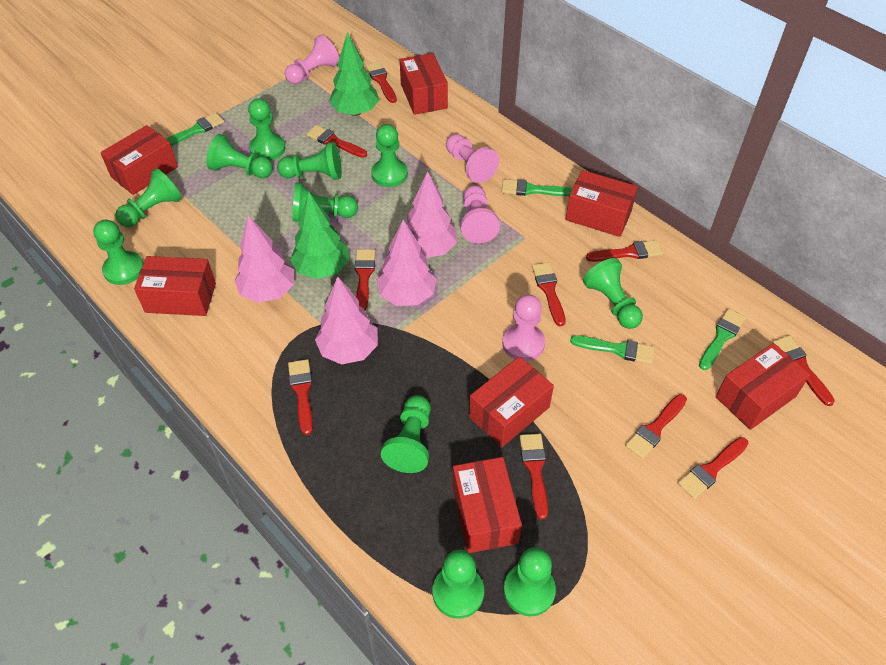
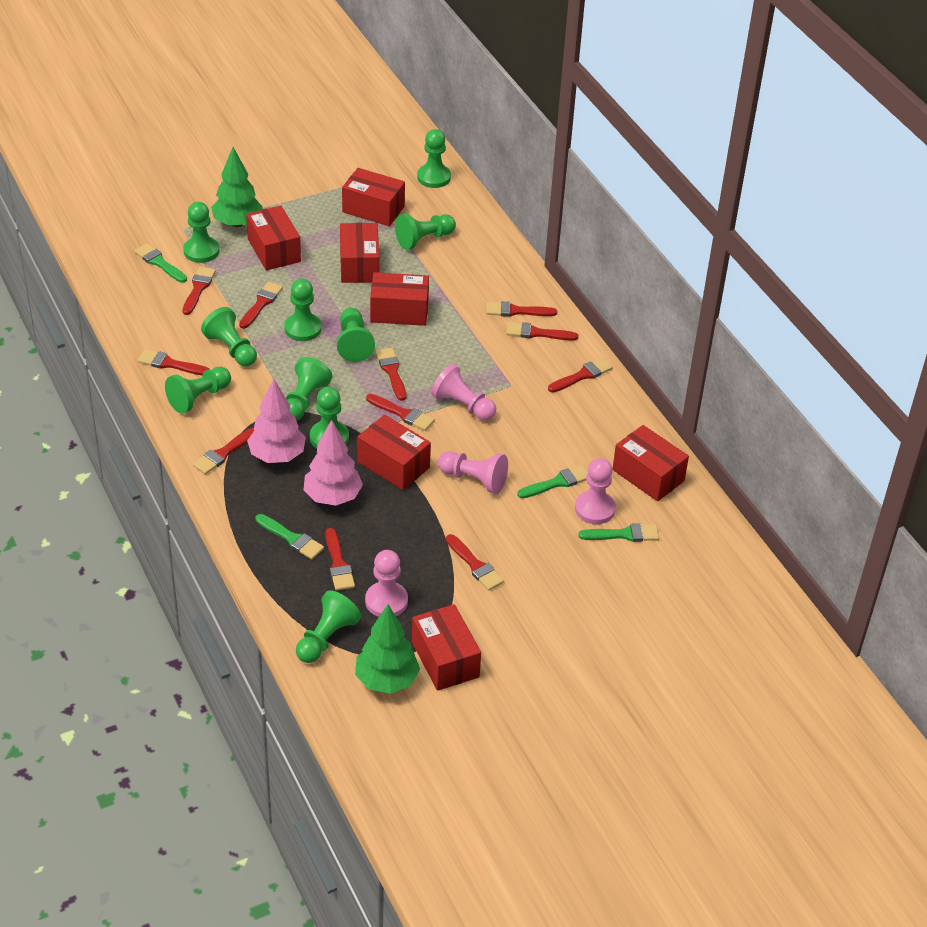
green pawn: [93,220,143,285] [115,168,182,227] [207,134,273,178] [248,99,285,160] [277,142,342,180] [292,182,358,222] [371,124,408,187] [381,395,431,473] [433,550,484,619] [504,547,556,616] [583,258,643,329] = 11 -> [165,367,231,413] [183,202,219,263] [201,307,257,366] [284,279,322,341] [286,357,333,421] [296,591,361,663] [310,387,349,449] [337,308,375,362] [395,214,456,250] [417,129,451,188] = 10
pink tree: [234,215,294,303] [315,276,378,365] [377,220,437,306] [406,171,457,258] = 4 -> [247,378,306,463] [303,419,363,506] = 2
red brush: [288,359,313,435] [307,125,367,158] [355,249,375,310] [366,62,397,103] [520,434,548,519] [532,262,565,326] [586,240,663,262] [625,394,687,459] [678,437,749,499] [773,335,835,406] = 10 -> [138,349,210,375] [183,266,216,315] [193,428,254,475] [239,282,283,329] [325,528,355,591] [366,394,435,431] [376,348,406,401] [446,534,504,590] [486,301,557,317] [506,322,578,341] [548,357,613,393] = 11

